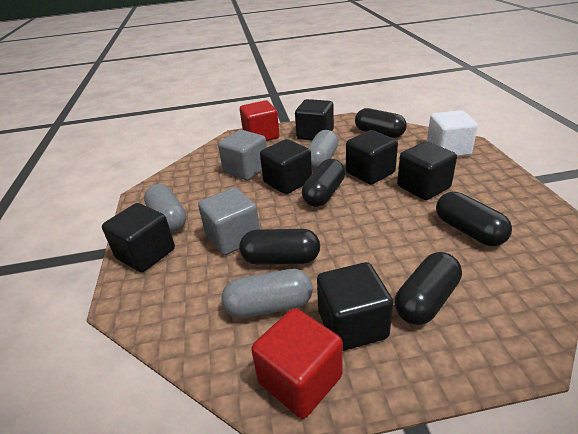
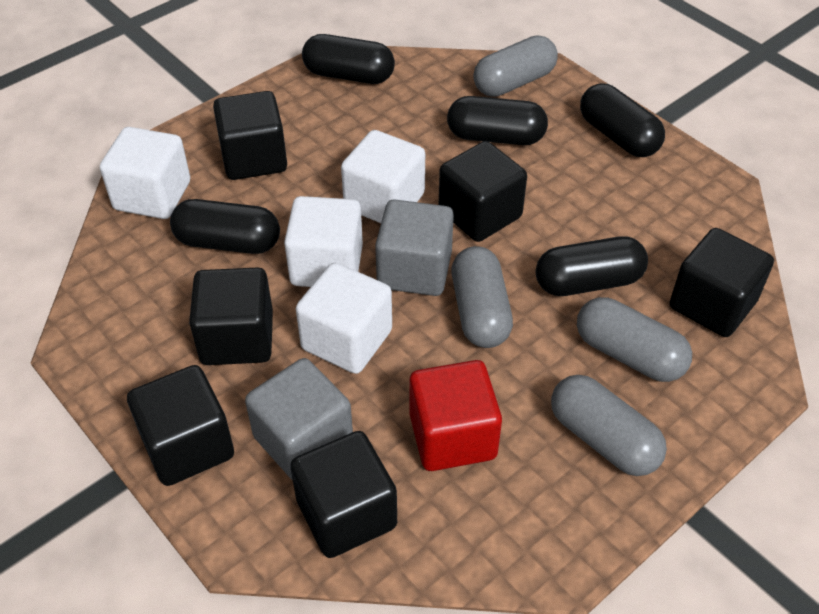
grey capsule: [144,184,187,233] [221,269,313,318] [308,130,338,171] = 3 -> [451,246,513,348] [473,35,558,97] [551,375,667,476] [577,297,692,382] = 4
red cube: [240,100,279,141] [251,308,343,419] = 2 -> [409,360,502,471] = 1
white cube: [427,110,478,157] = 1 -> [100,127,190,219] [284,196,363,287] [296,263,392,374] [341,130,425,223] = 4

